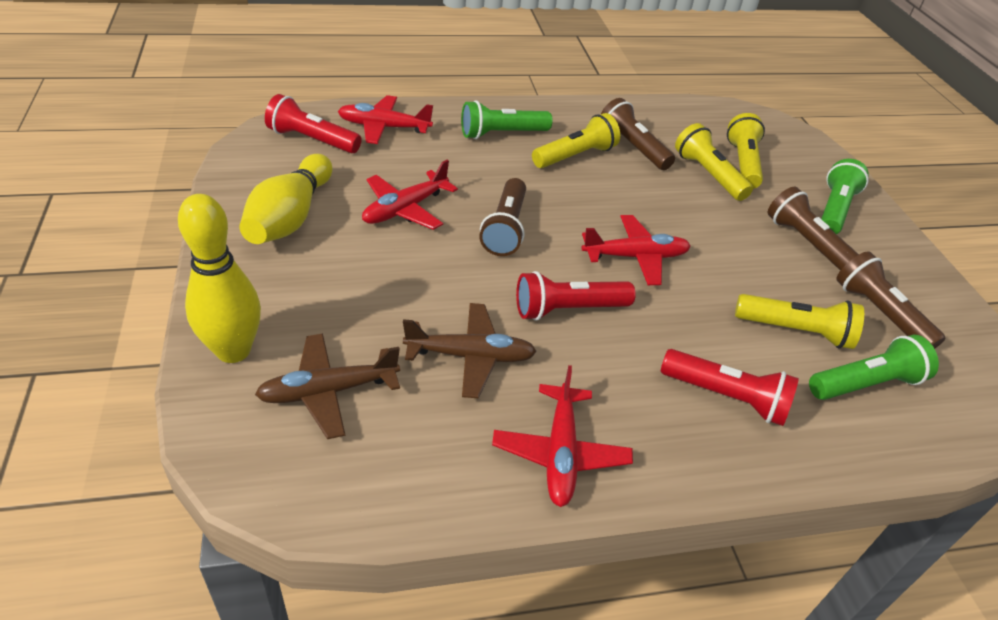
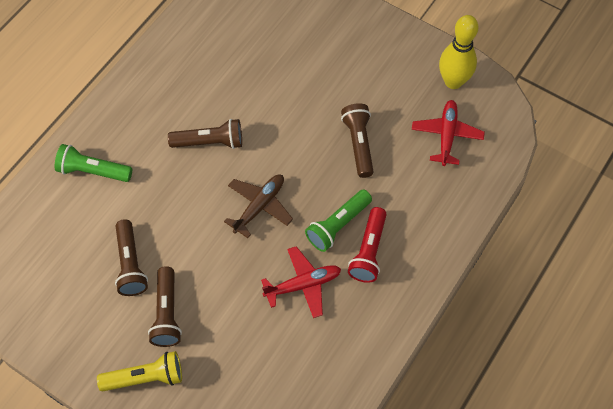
brown plane: [255,333,400,439] [403,303,537,398] = 2 -> [224,174,293,238] = 1
green flashlight: [461,100,552,139] [809,335,939,400] [821,159,869,234] = 3 -> [55,144,132,182] [305,190,372,252] = 2
red flashlight: [265,94,361,153] [516,271,636,320] [661,349,799,426] = 3 -> [348,207,387,283] = 1
red plane: [338,95,433,144] [362,160,458,230] [492,365,633,507] [582,215,691,285] = 4 -> [261,246,341,318] [412,100,485,166] = 2
yellow bowling pin: [178,194,261,363] [239,154,332,244] = 2 -> [439,15,478,89] = 1
yellow flashlight: [532,113,620,168] [675,123,753,201] [727,113,765,189] [735,294,864,349] = 4 -> [97,351,182,392] = 1

